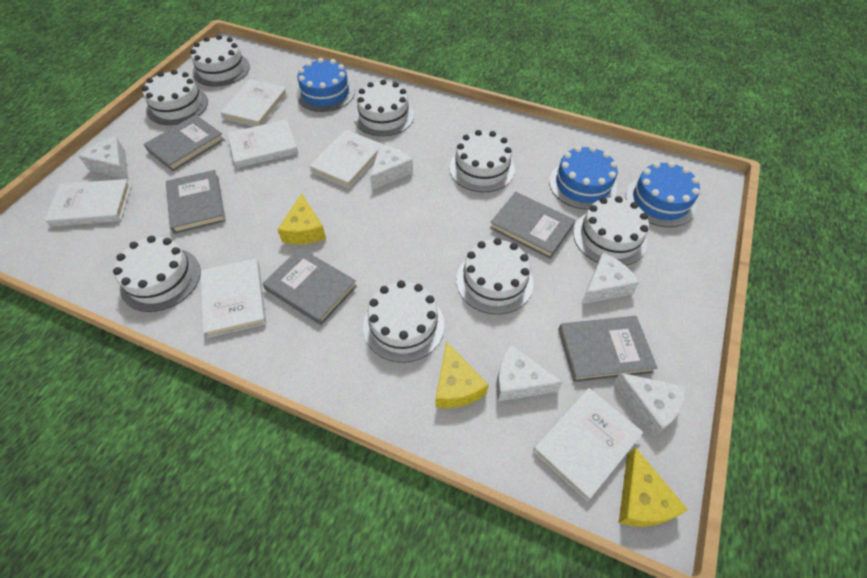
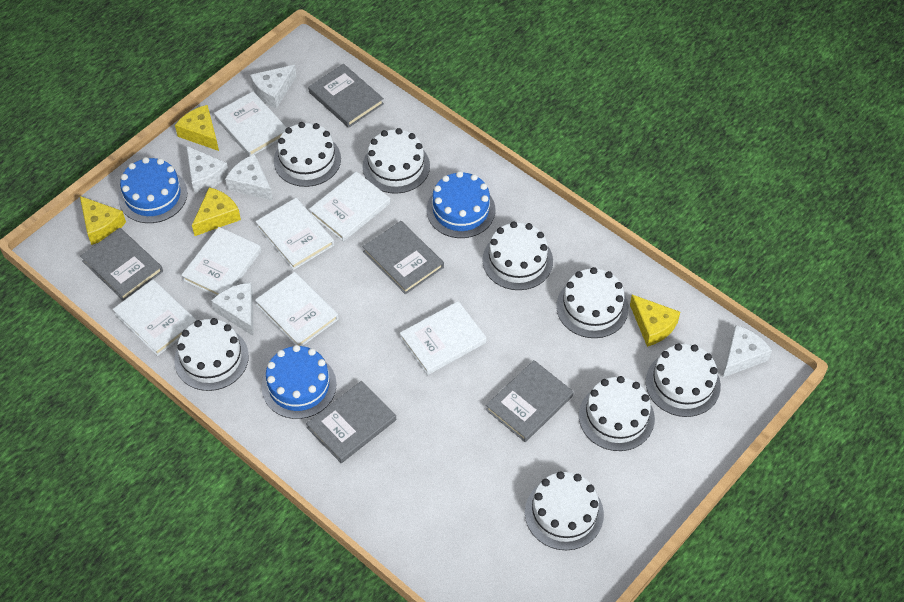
white book: [45,179,131,227] [201,259,266,338] [220,79,288,127] [228,119,298,168] [310,130,383,189] [533,388,643,501] = 6 -> [113,279,196,356] [181,227,261,296] [214,91,287,156] [255,272,339,346] [256,198,334,270] [309,171,390,242] [400,301,487,375] = 7
yellow cheese: [277,193,326,244] [436,341,489,408] [619,447,688,527] = 3 -> [80,196,126,245] [175,105,219,151] [192,187,241,236] [630,295,680,347] = 4

